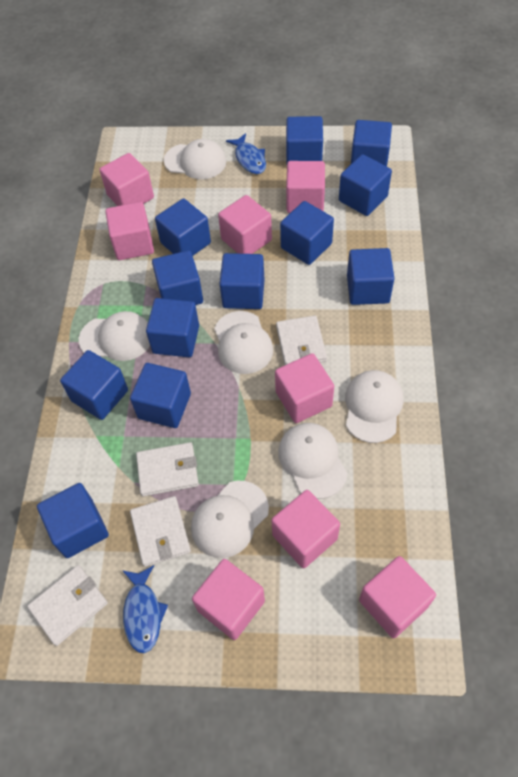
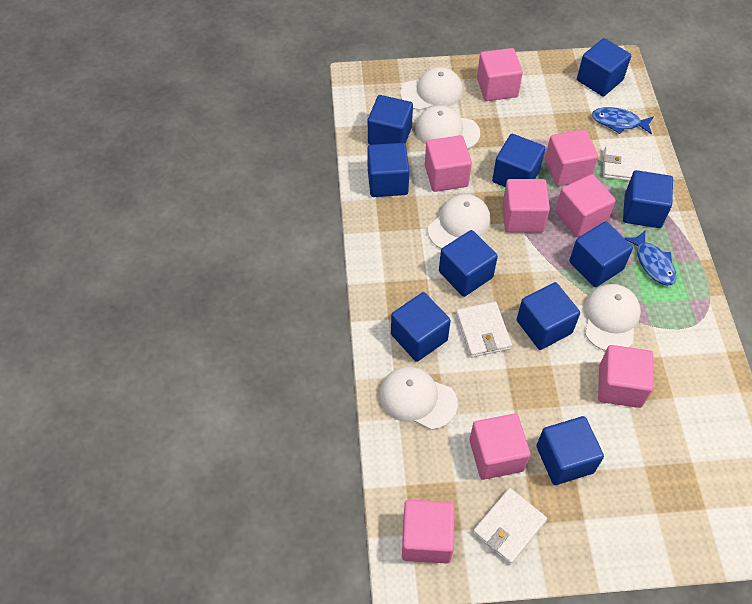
blue cube: [37,483,109,558] [60,350,128,420] [130,363,191,428] [146,298,199,357] [152,250,203,305] [155,198,211,256] [220,253,265,309] [280,201,334,265] [286,116,323,165] [339,154,392,216] [347,248,394,305] [351,120,392,166] = 12 -> [367,143,409,197] [368,95,413,145] [391,292,451,362] [439,230,498,297] [492,134,545,187] [517,282,580,350] [536,416,604,485] [569,221,633,287] [577,38,631,96] [623,170,673,228] = 10
white cap: [79,311,150,361] [164,139,226,179] [191,481,269,558] [214,311,273,374] [278,423,347,499] [345,370,404,443] = 6 -> [379,366,458,430] [400,67,463,110] [415,105,480,149] [428,194,491,249] [584,284,641,351] = 5
white wallet: [27,565,108,646] [130,496,191,567] [136,442,199,496] [276,316,327,365] = 4 -> [456,302,512,358] [473,488,547,565] [603,145,652,181] = 3

